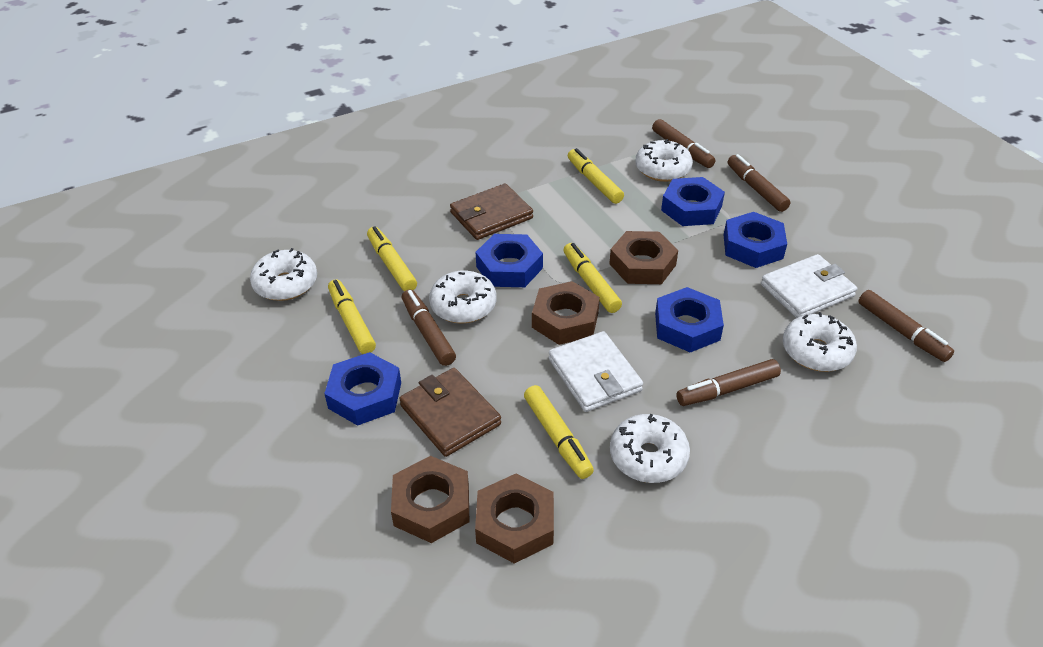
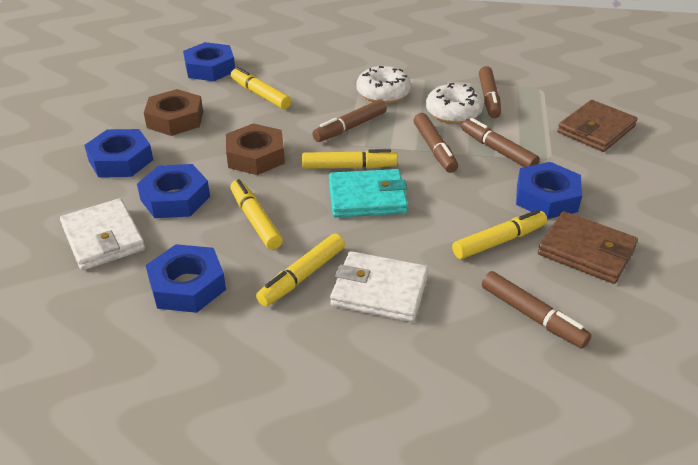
brown nut: [391,456,469,543] [475,473,554,564] [532,281,600,345] [609,231,678,284] = 4 -> [144,89,203,136] [226,123,285,175] = 2
turquoise wallet: none = 0 -> [329,169,408,218] = 1
white donut: [250,248,317,301] [429,270,497,323] [610,414,690,483] [636,139,693,182] [783,312,857,372] = 5 -> [356,66,411,104] [426,83,483,124] = 2

